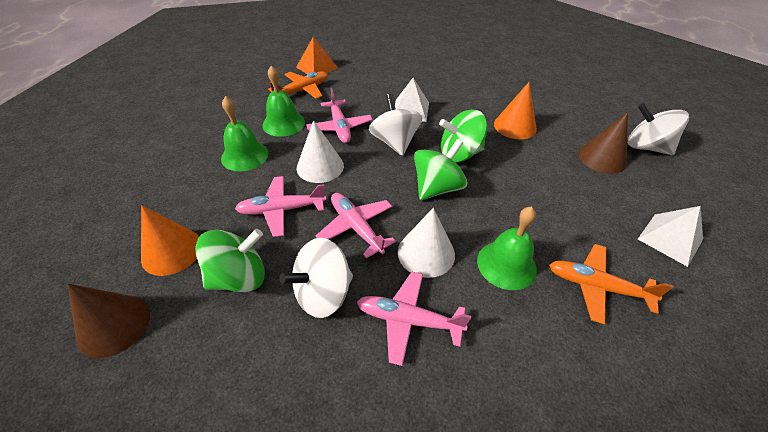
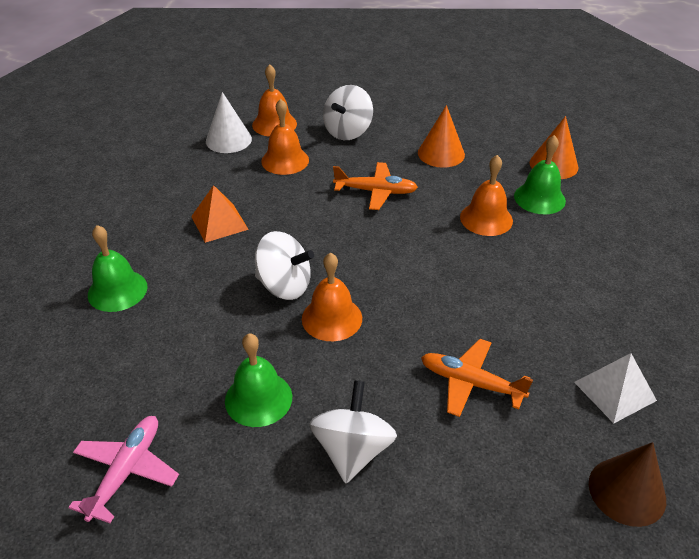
brown cone: [68,284,150,358] [578,112,628,174] = 2 -> [589,442,666,527] = 1
green spinning top: [195,229,265,292] [414,139,467,200] [439,110,488,162] = 3 -> none = 0
orange bell: none = 0 -> [252,64,297,137] [261,99,309,175] [302,253,362,341] [460,155,513,236] = 4
pink plane: [235,176,326,237] [306,88,373,143] [315,193,396,258] [357,272,471,366] = 4 -> [69,416,179,523] = 1
white cone: [296,120,344,183] [398,208,455,278] = 2 -> [206,92,252,153] = 1
white pyramid: [395,78,429,122] [638,206,703,267] = 2 -> [574,353,657,423] = 1

